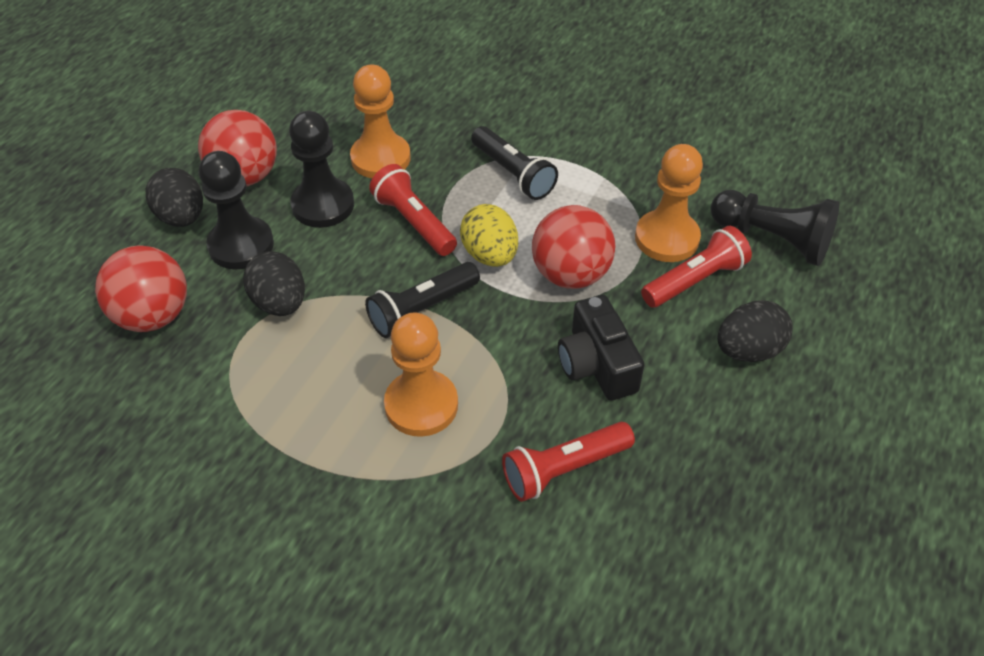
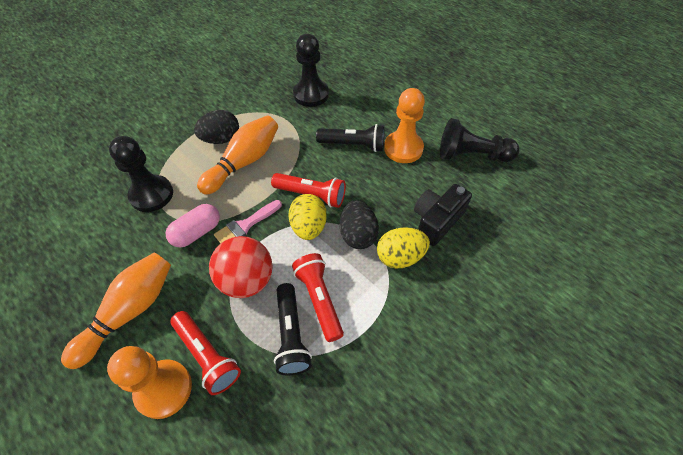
black egg: [146,168,203,227] [243,251,305,316] [717,300,793,362] = 3 -> [194,110,239,144] [340,201,379,249] = 2
orange bowling pin: none = 0 -> [61,252,171,369] [197,115,278,195] = 2
orange pawn: [350,65,411,178] [384,313,458,437] [635,144,703,262] = 3 -> [107,346,192,419] [384,88,425,163] = 2
pink brush: none = 0 -> [214,200,282,243] = 1
pink capsule: none = 0 -> [165,204,220,247] = 1
red ball: [95,246,187,332] [198,110,277,186] [532,205,616,289] = 3 -> [209,236,273,298] = 1
yellow egg: [460,204,518,267] = 1 -> [289,194,327,240] [377,227,430,268] = 2

